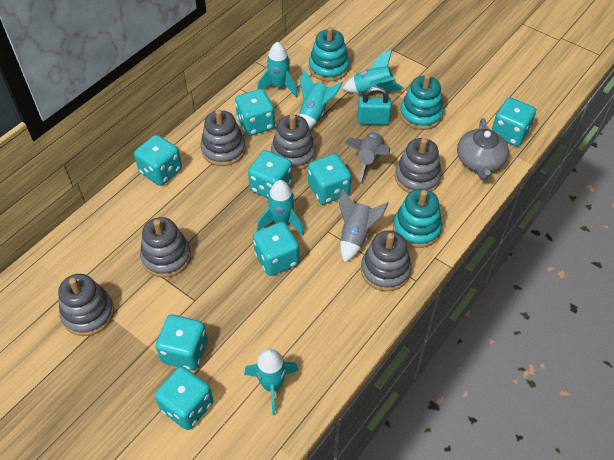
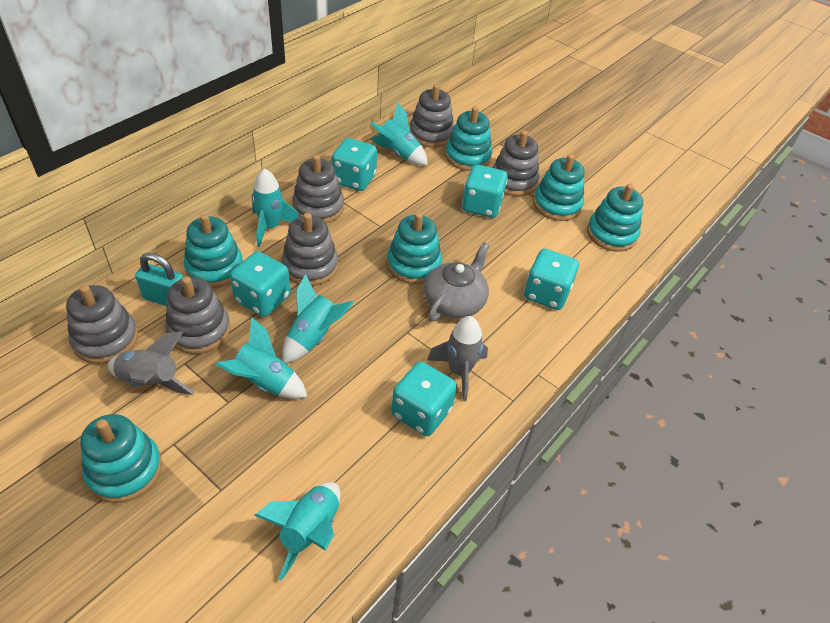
turquoise dice: [134,135,182,186] [155,366,213,430] [156,314,208,371] [235,89,275,136] [248,150,292,198] [253,222,299,276] [308,154,351,204] [492,98,536,146] = 8 -> [230,251,290,317] [332,138,377,191] [391,361,457,436] [462,165,508,218] [524,249,579,310] = 5
turquoise stacking toy: [309,27,349,81] [393,189,442,248] [400,74,444,130] = 3 -> [80,414,162,503] [184,214,243,288] [387,212,442,284] [445,106,492,171] [533,154,585,221] [587,184,643,252] = 6

